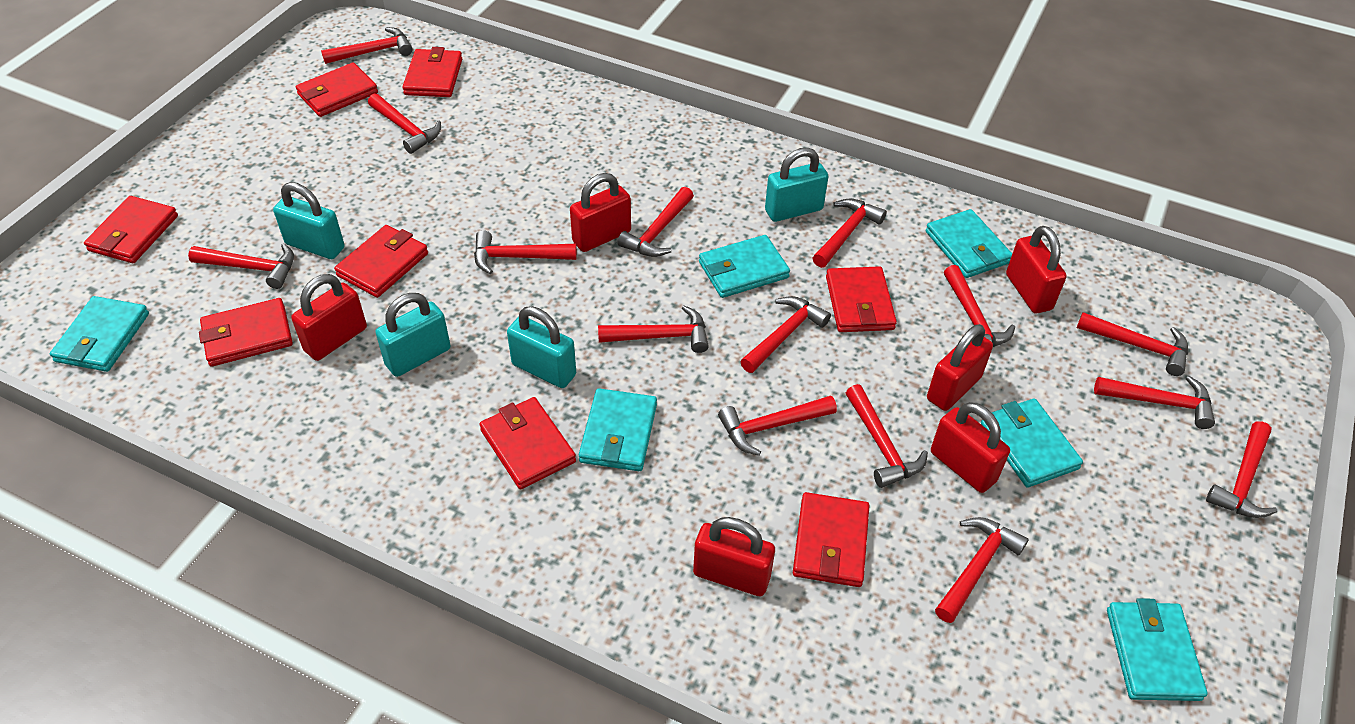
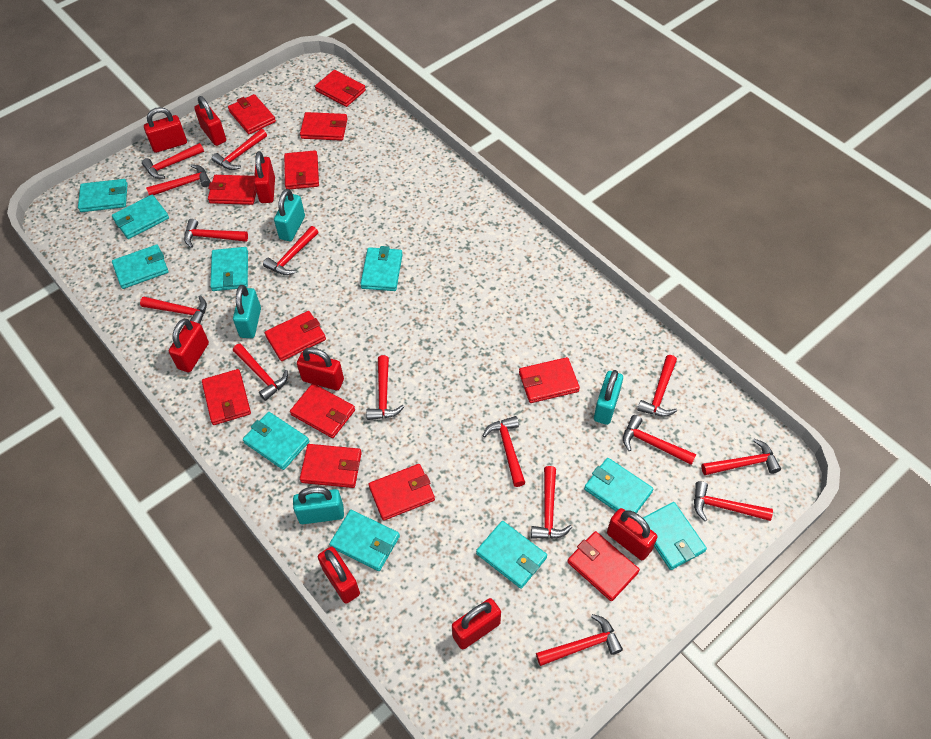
red padlock: [291,274,367,361] [570,173,631,252] [693,517,775,596] [927,324,993,411] [931,402,1010,493] [1006,226,1067,313] = 6 -> [144,107,187,153] [169,319,209,372] [194,96,226,146] [254,151,275,203] [297,347,344,390] [318,547,360,604] [452,598,501,649] [607,508,658,560] = 8
red wallet: [84,196,178,263] [199,298,293,367] [296,63,378,117] [334,225,428,298] [402,47,462,97] [480,397,576,489] [793,492,870,587] [826,266,897,332] = 8 -> [202,369,251,425] [208,175,256,205] [228,94,276,134] [265,311,326,361] [284,150,319,190] [290,383,355,438] [300,112,347,141] [300,444,362,488] [315,70,366,107] [368,464,435,521] [519,357,580,403] [567,531,640,601] = 12
turquoise wallet: [50,296,149,372] [579,388,657,471] [699,235,790,298] [926,209,1012,278] [981,399,1083,488] [1107,598,1208,701] = 6 -> [78,179,128,212] [112,195,169,239] [112,245,169,289] [210,247,248,291] [243,412,309,470] [329,510,400,571] [360,246,403,291] [476,521,547,589] [584,458,653,513] [643,502,707,570] = 10

